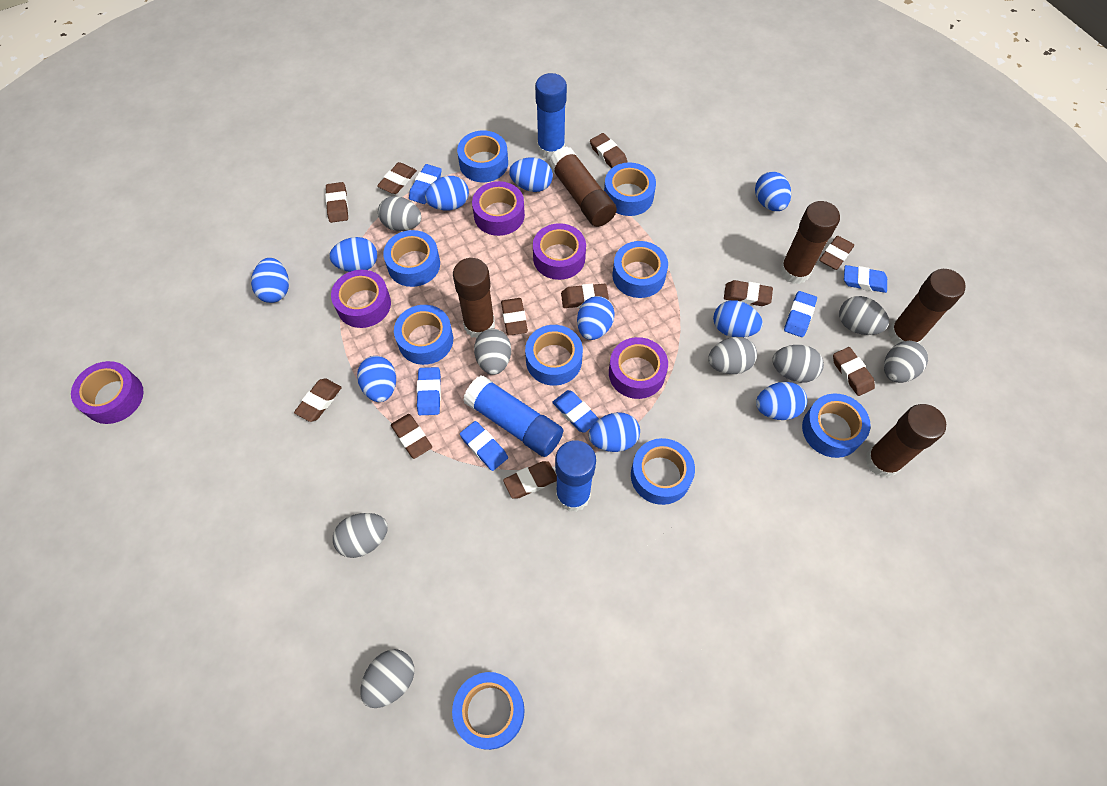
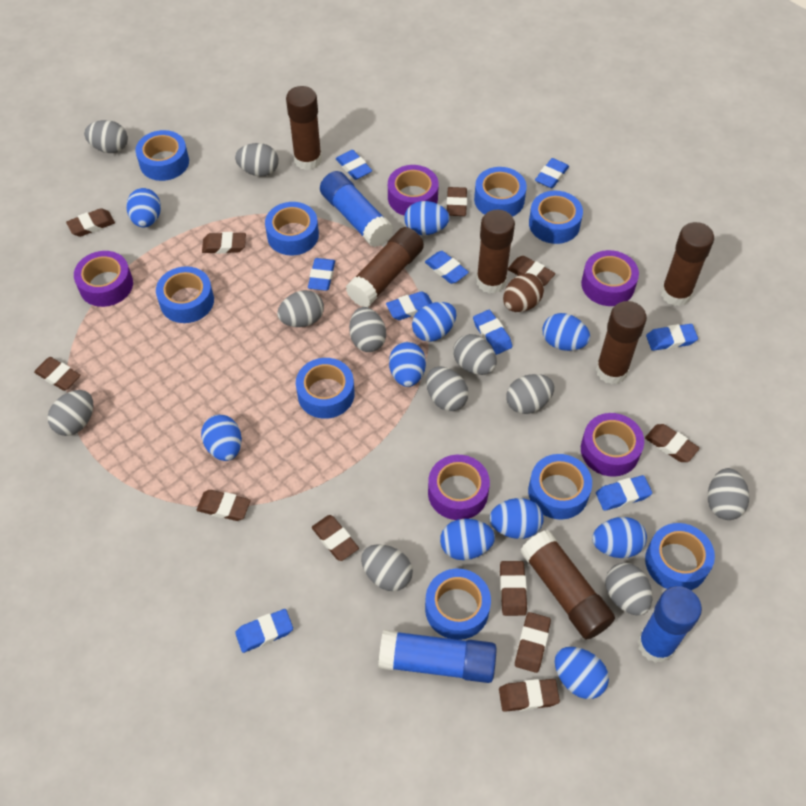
blue eraser: [409,164,442,204] [416,367,441,415] [460,421,508,471] [552,390,599,433] [784,291,817,337] [844,265,887,293] = 6 -> [235,609,293,653] [308,258,335,291] [336,150,372,180] [386,291,432,320] [425,251,469,284] [473,310,512,355] [535,158,569,188] [596,475,652,511] [646,324,698,351] = 9
brown egg: none = 0 -> [503,273,544,312] = 1
brown glue stick: [453,258,495,338] [549,147,617,227] [780,201,840,284] [865,404,946,478] [889,269,966,345] = 5 -> [286,86,322,170] [346,227,424,307] [476,210,515,294] [520,530,615,639] [596,301,647,384] [661,222,714,306] = 6
grey egg: [333,513,388,558] [360,649,414,708] [378,196,421,231] [474,329,511,375] [708,337,757,374] [772,345,824,383] [839,296,889,335] [884,341,928,383] = 8 -> [48,390,93,436] [84,120,128,153] [235,143,279,177] [277,290,324,327] [349,307,386,352] [361,544,413,591] [426,366,469,411] [453,334,497,375] [506,374,554,414] [605,563,652,615] [708,468,749,520] = 11

